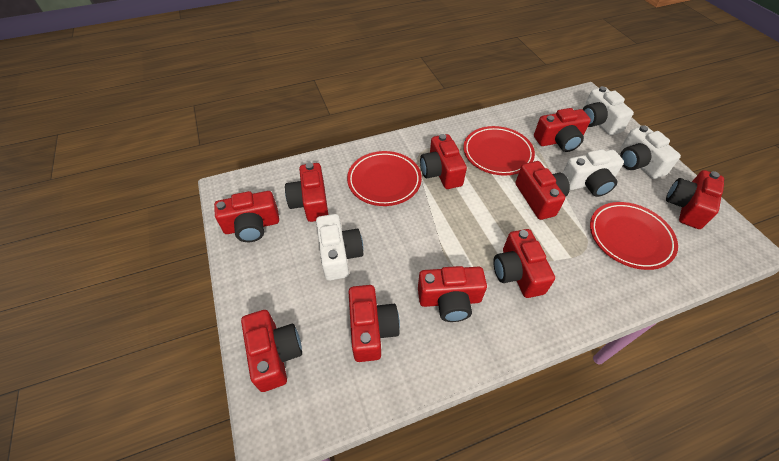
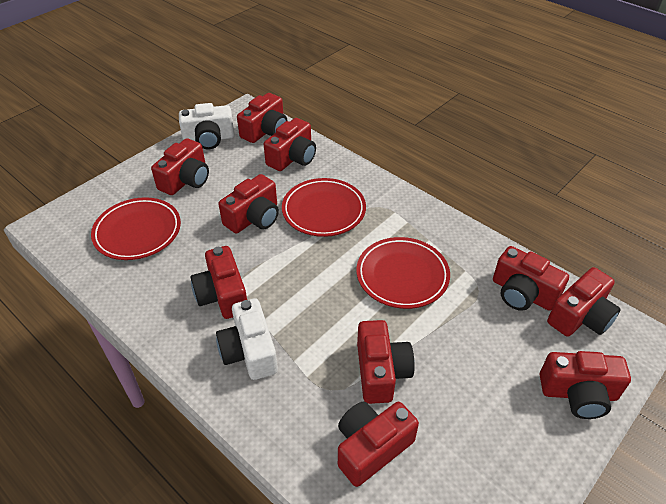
white camera: [316,214,363,281] [562,149,624,197] [582,86,634,135] [620,125,681,179] = 4 -> [179,103,234,149] [216,298,278,380] = 2

